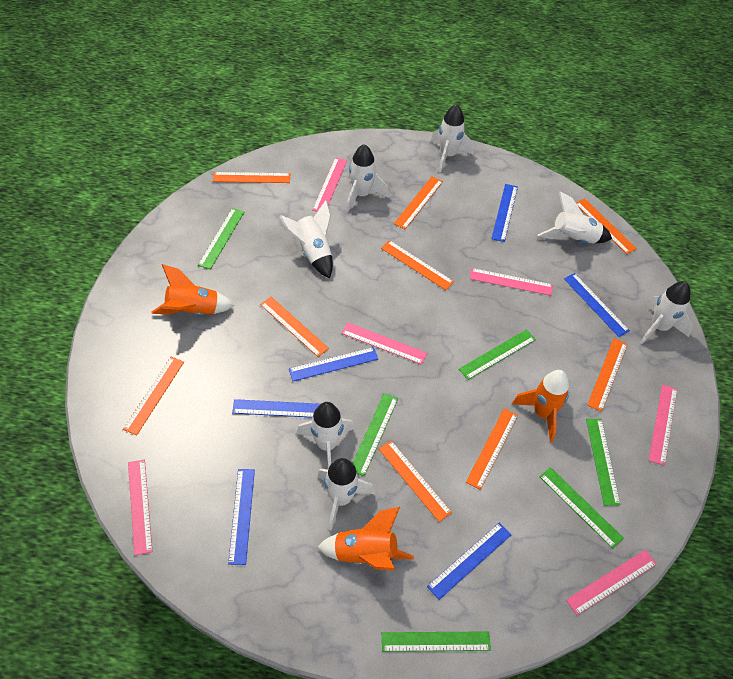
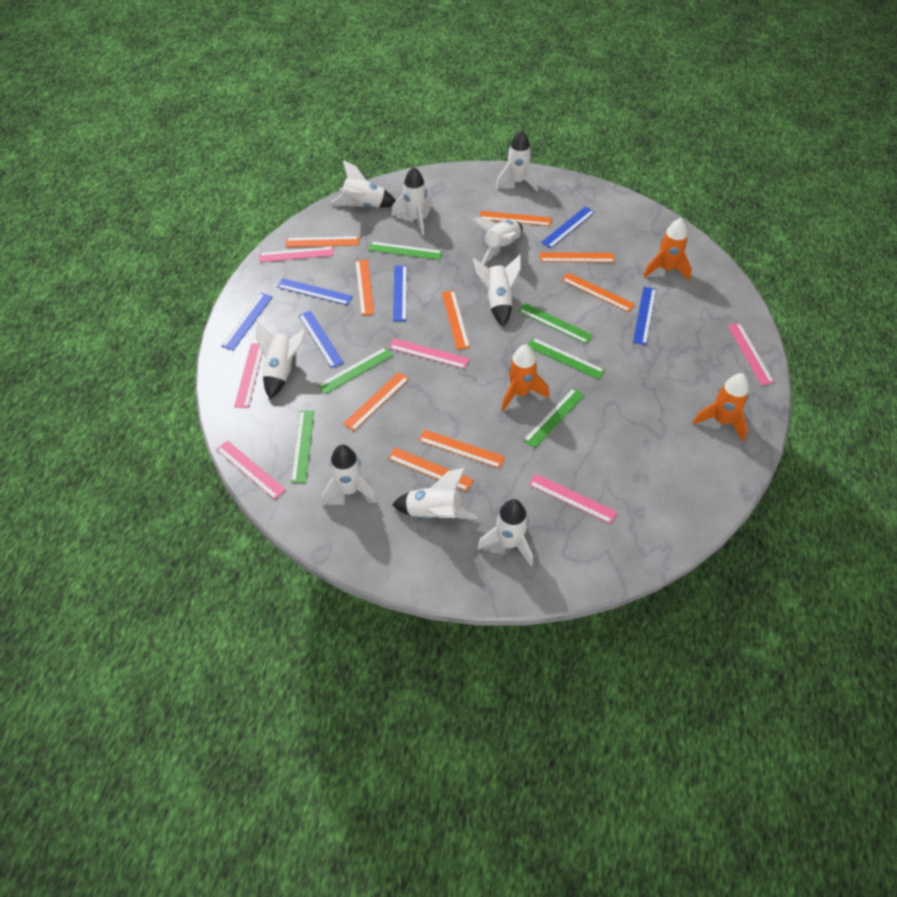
white rocket: [279,200,333,278] [297,402,354,469] [318,458,375,531] [346,144,388,212] [431,104,474,173] [538,191,612,244] [640,281,693,344] = 7 -> [256,321,307,399] [321,445,378,506] [331,160,396,208] [391,167,433,235] [392,468,477,519] [472,217,523,264] [473,255,521,327] [477,499,533,566] [496,130,538,191] = 9

